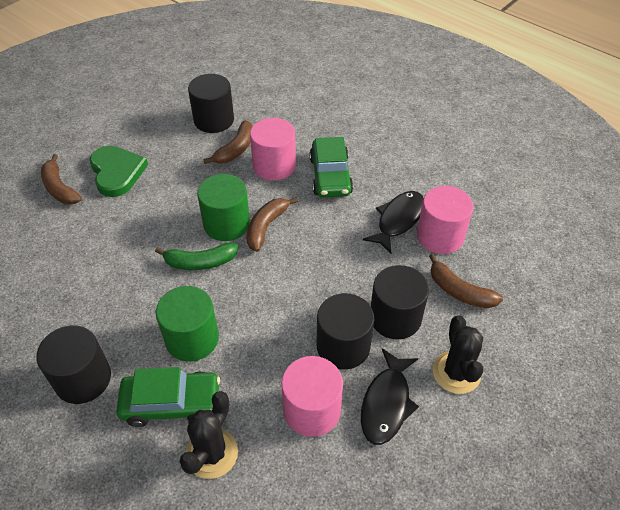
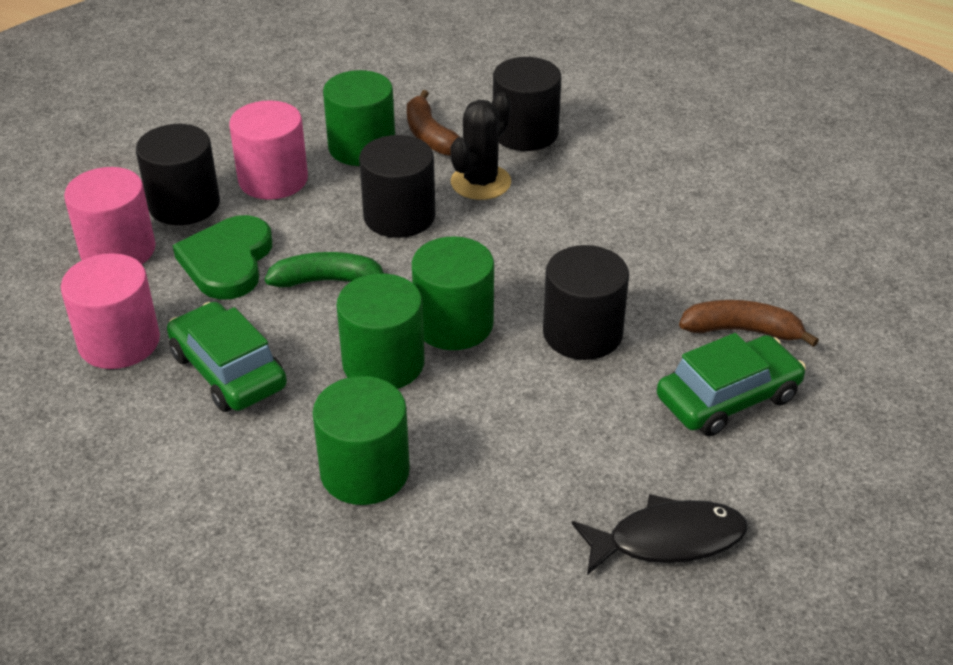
black cactus: [179,391,238,479] [433,315,484,394] = 2 -> [451,92,511,200] = 1
black fish: [361,348,419,445] [363,191,424,254] = 2 -> [572,494,748,575] = 1
brown banana: [41,154,82,204] [203,121,253,164] [247,197,298,252] [429,254,503,308] = 4 -> [407,90,460,156] [679,300,819,347] = 2
green cylinder: [156,286,219,362] [197,174,250,241] = 2 -> [312,376,410,505] [323,70,395,166] [336,274,424,389] [412,236,494,350] = 4

